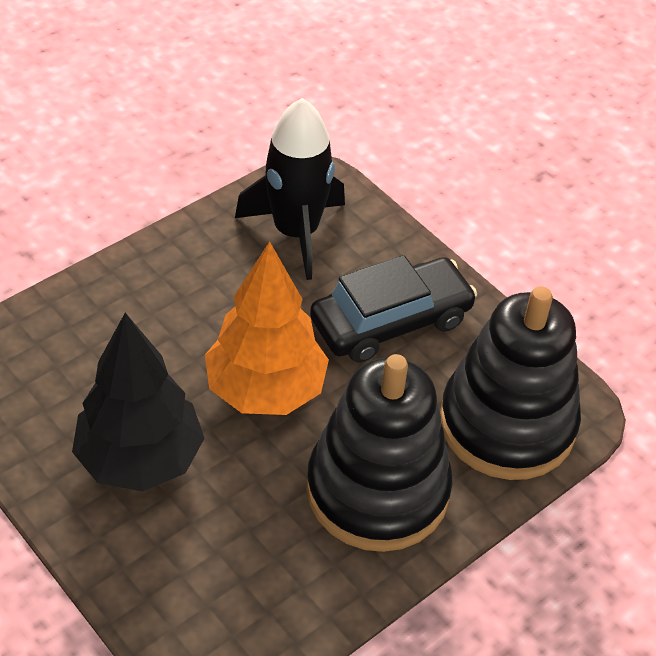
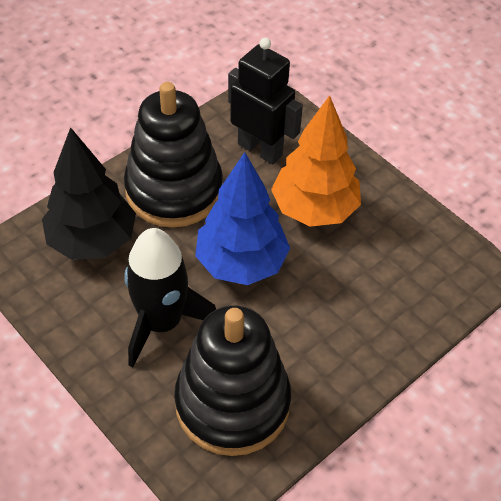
black car: [310,255,477,363] = 1 -> none = 0
black robot: none = 0 -> [228,38,303,164] = 1
blue tree: none = 0 -> [195,152,290,285] = 1

